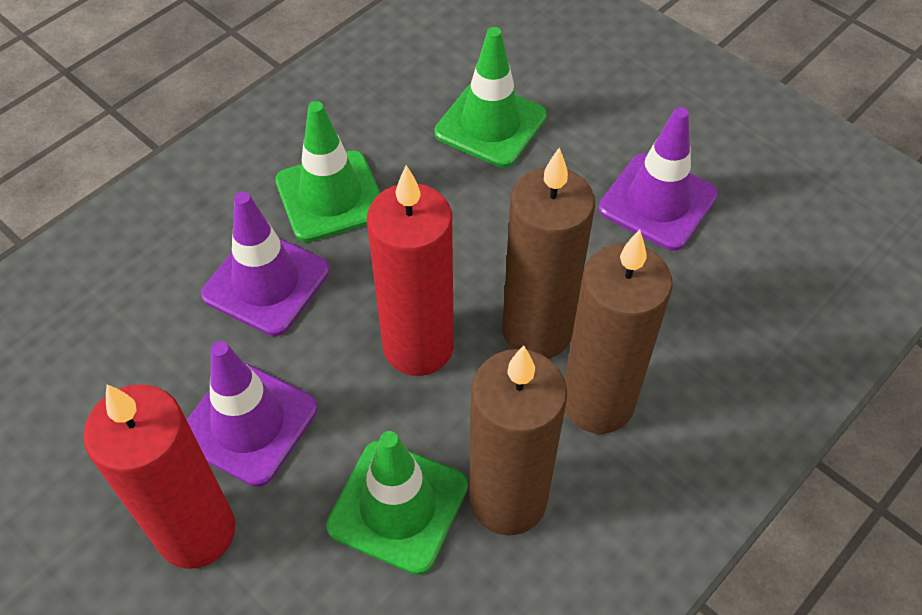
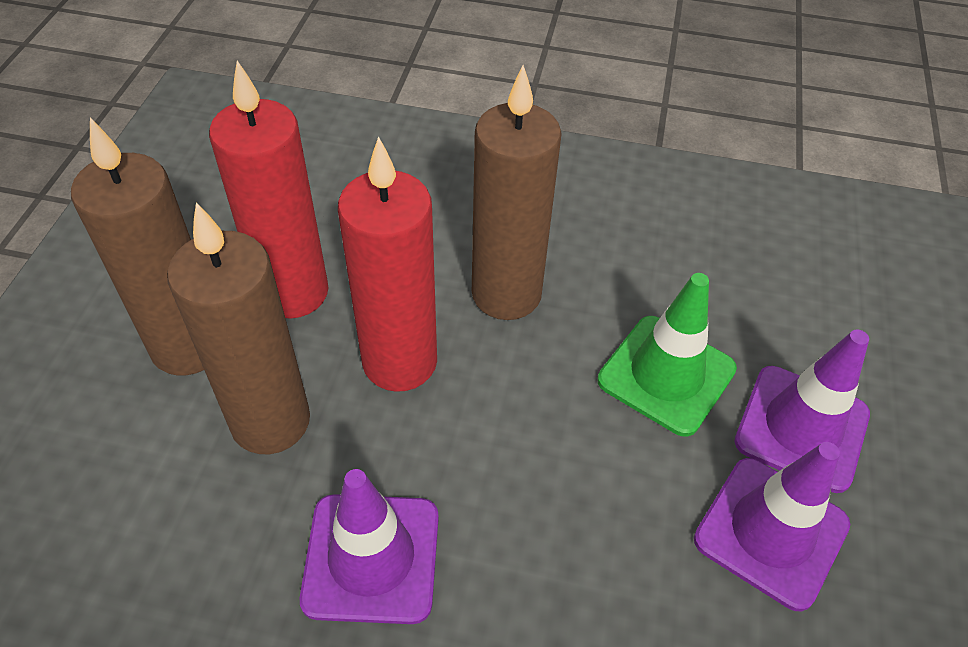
green traffic cone: [275,101,380,242] [326,431,468,575] [435,27,547,168] = 3 -> [598,273,737,437] = 1

